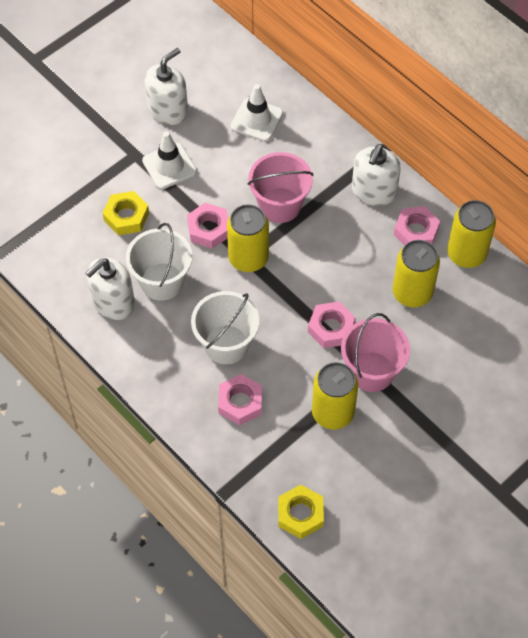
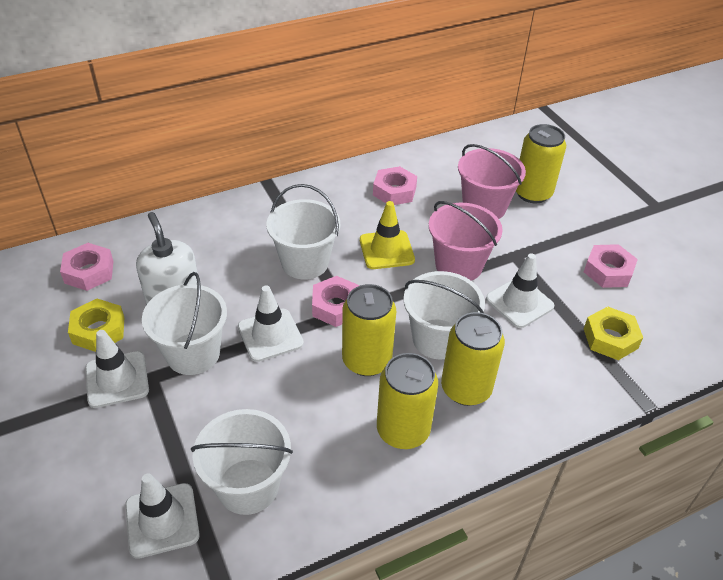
white bucket: [126,223,192,301] [191,291,259,364] = 2 -> [142,272,227,375] [191,409,293,515] [266,184,340,280] [403,271,485,359] = 4
white soap dispenser: [86,257,135,320] [145,48,188,125] [352,144,401,206] = 3 -> [136,212,198,305] = 1
white traffic cone: [142,131,197,189] [231,84,283,142] = 2 -> [85,330,149,408] [125,473,200,559] [238,285,304,362] [486,253,554,328] = 4
yellow traffic cone: none = 0 -> [360,201,415,269] = 1

